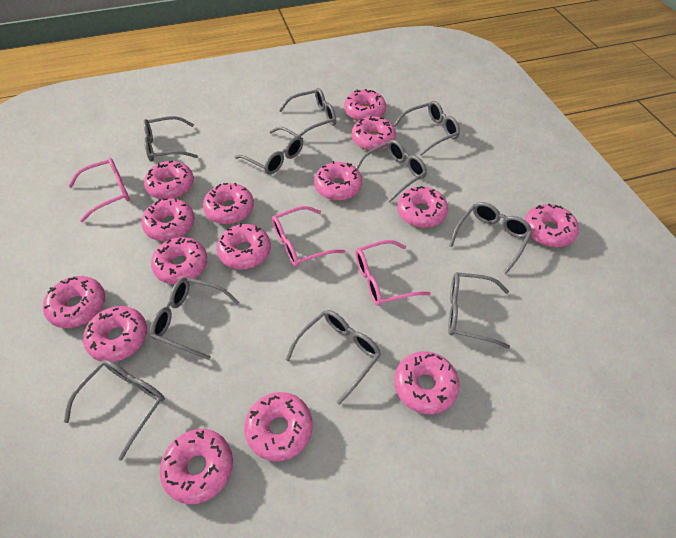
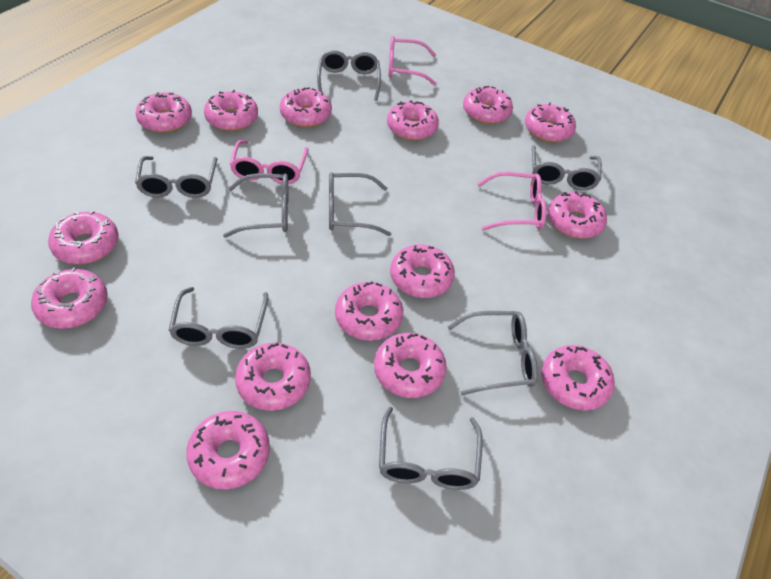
grey glasses: [64,359,165,460] [143,116,198,161] [150,277,240,360] [235,127,303,174] [279,88,336,137] [286,310,381,405] [356,140,427,202] [393,101,460,156] [448,272,510,349] [449,202,532,274] = 10 -> [135,156,217,198] [168,287,268,349] [223,174,288,238] [317,50,381,101] [329,172,391,236] [379,407,483,490] [448,311,538,395] [532,145,602,191] = 8

